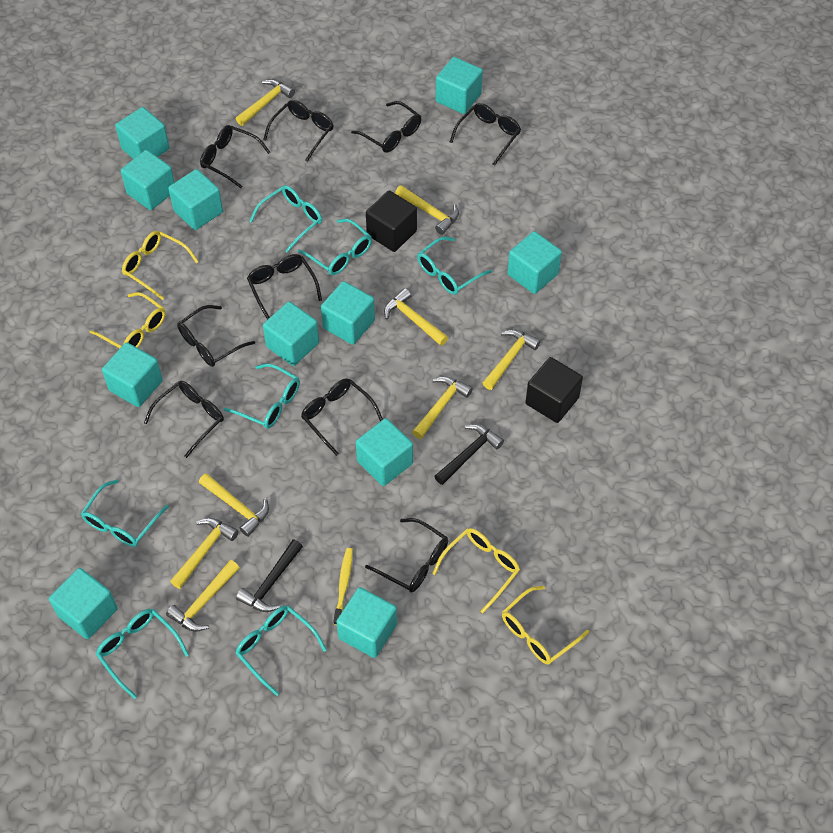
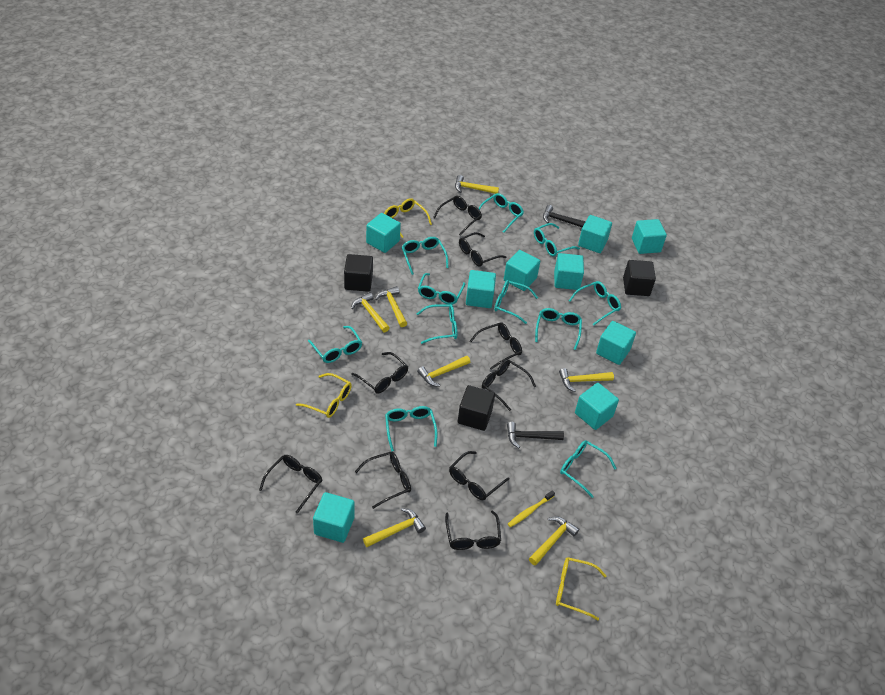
black cube: [366,190,417,252] [526,357,583,423] = 2 -> [344,254,373,292] [458,385,495,431] [623,260,656,296] = 3
turquoise cube: [49,568,118,639] [102,342,163,407] [115,107,169,159] [121,150,175,210] [168,169,223,230] [263,301,319,366] [321,281,375,345] [336,587,397,658] [356,418,413,486] [436,57,483,114] [507,231,562,294] = 11 -> [313,492,355,543] [366,213,401,253] [466,270,496,308] [504,250,540,291] [554,253,584,290] [575,383,619,430] [578,215,612,253] [596,321,636,365] [632,219,667,254] = 9
turquoise glasses: [81,480,169,547] [96,609,189,699] [223,363,300,429] [235,606,327,696] [249,185,322,253] [297,219,372,275] [417,237,492,295] = 7 -> [308,326,362,363] [385,406,438,452] [402,237,448,275] [417,304,457,344] [418,273,465,304] [478,193,524,233] [494,280,538,324] [534,223,580,256] [535,308,582,350] [560,440,617,498] [569,281,621,326] = 11
yellow glasses: [90,292,166,348] [122,231,199,300] [432,528,520,613] [502,586,589,665] = 4 -> [296,373,352,418] [384,198,432,238] [556,557,606,620] = 3
yellow hammer: [166,560,240,632] [170,518,239,589] [199,473,269,537] [236,79,295,126] [384,288,448,346] [395,185,459,235] [412,376,473,439] [483,329,541,390] = 8 -> [351,292,389,332] [363,508,426,547] [375,286,407,327] [417,356,470,387] [455,175,499,194] [529,516,579,566] [559,368,614,392] = 7

